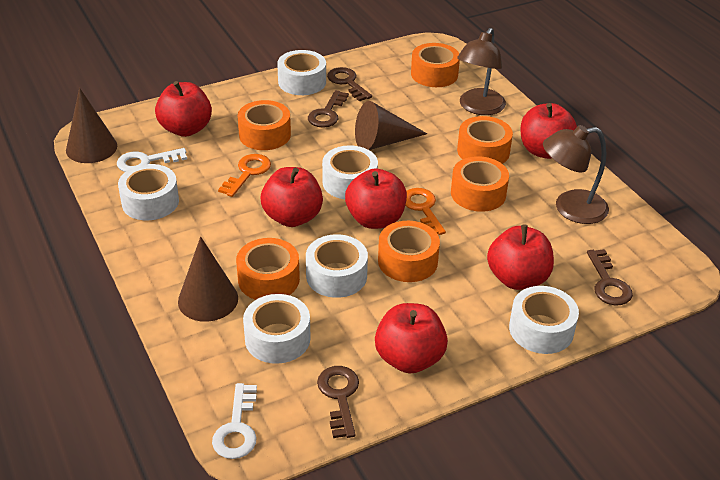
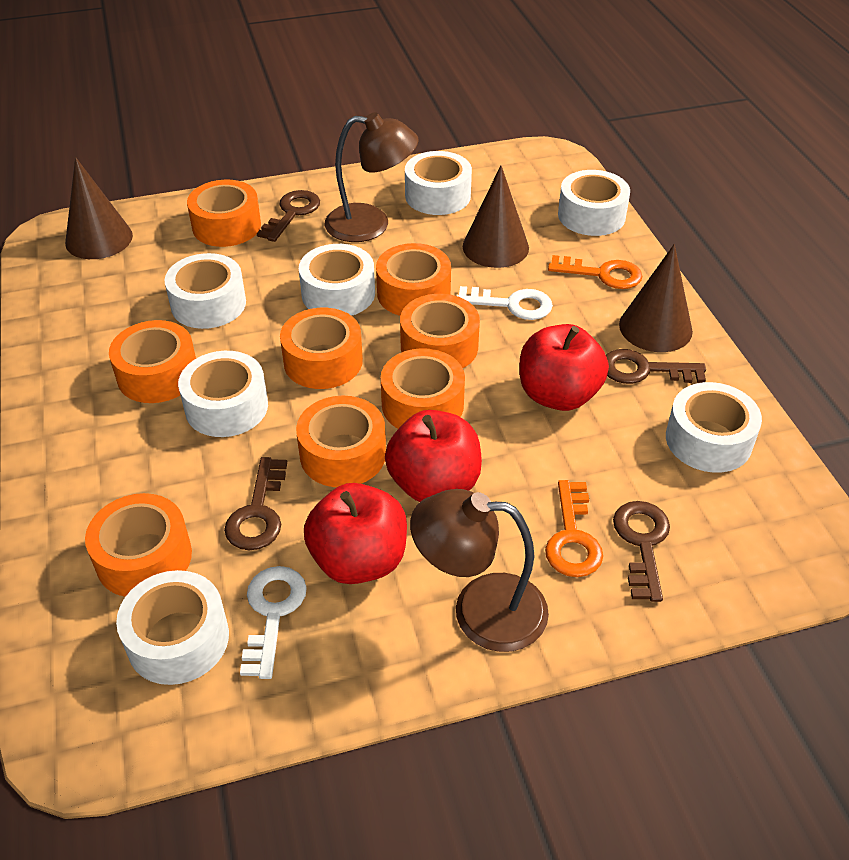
orange tape: [236,238,300,300] [238,100,291,150] [378,221,440,282] [411,43,460,87] [451,156,509,212] [457,116,513,164] = 6 -> [85,493,192,597] [109,320,196,403] [187,180,261,247] [280,308,363,389] [296,396,386,487] [376,243,451,316] [381,348,465,429] [400,294,480,368] = 8
red apple: [155,81,212,137] [261,167,323,227] [345,169,407,229] [375,303,448,373] [487,225,554,290] [521,103,577,159] = 6 -> [304,483,407,584] [385,410,482,502] [519,324,609,411] = 3
white tape: [118,164,179,220] [243,294,310,364] [277,50,326,95] [306,234,368,298] [322,145,378,199] [509,286,579,354] = 6 -> [116,570,229,685] [165,253,246,329] [178,351,268,437] [299,244,375,316] [405,151,472,215] [558,170,630,236] [666,382,762,473] = 7

